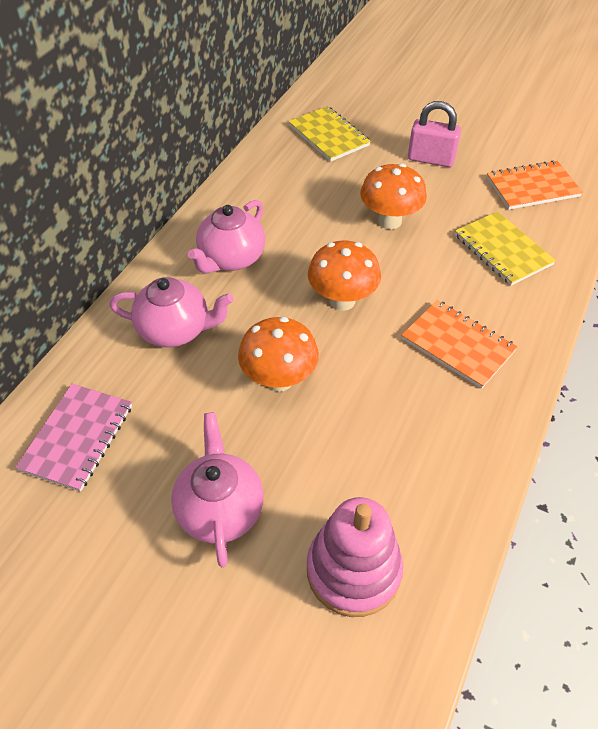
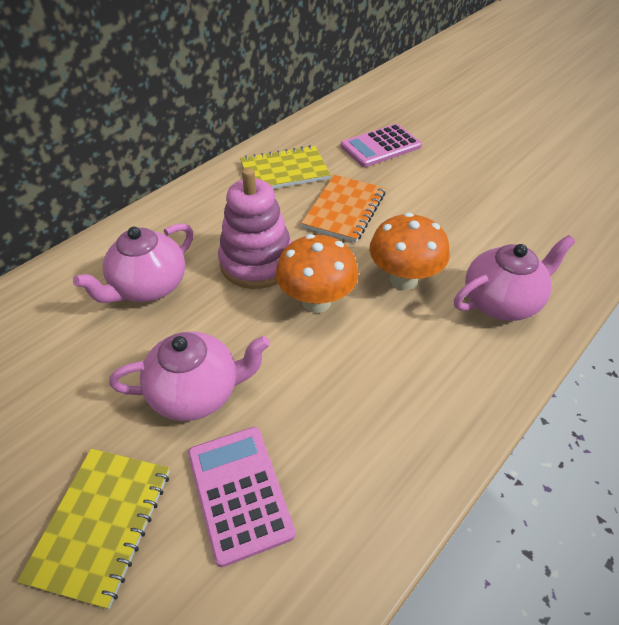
orange mushroom: [238,317,319,392] [308,241,381,311] [360,164,427,229] = 3 -> [276,234,359,313] [369,213,450,290] = 2
orange notebook: [401,300,518,389] [487,160,583,210] = 2 -> [301,175,386,243] = 1
pink calculator: none = 0 -> [188,427,295,567] [341,124,422,167] = 2
pink notebook: [15,384,132,492] = 1 -> none = 0
pink padlock: [408,101,461,167] = 1 -> none = 0

